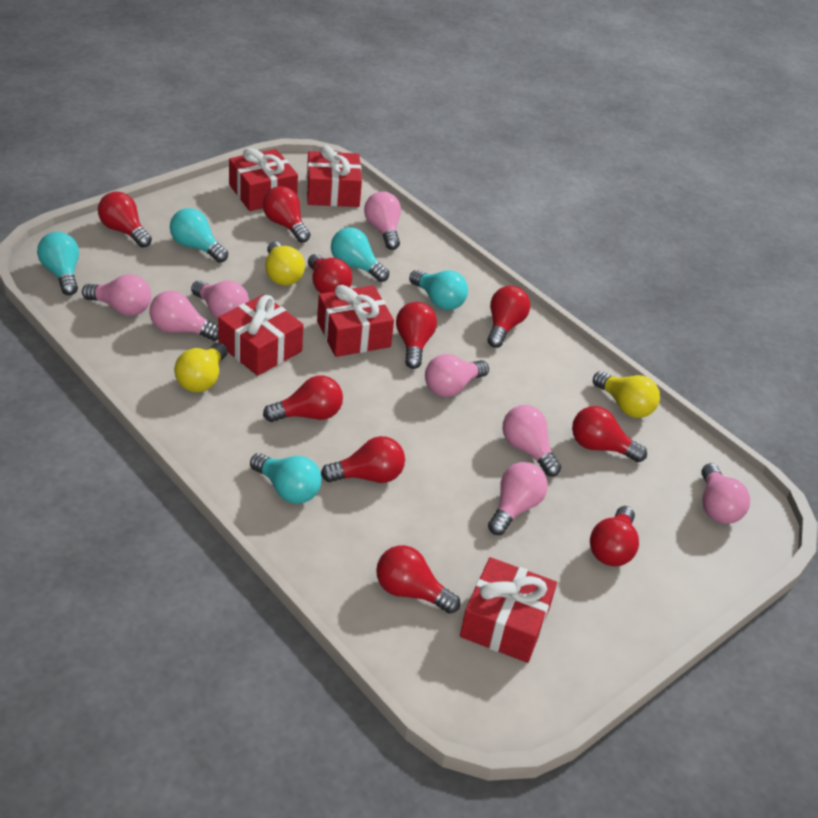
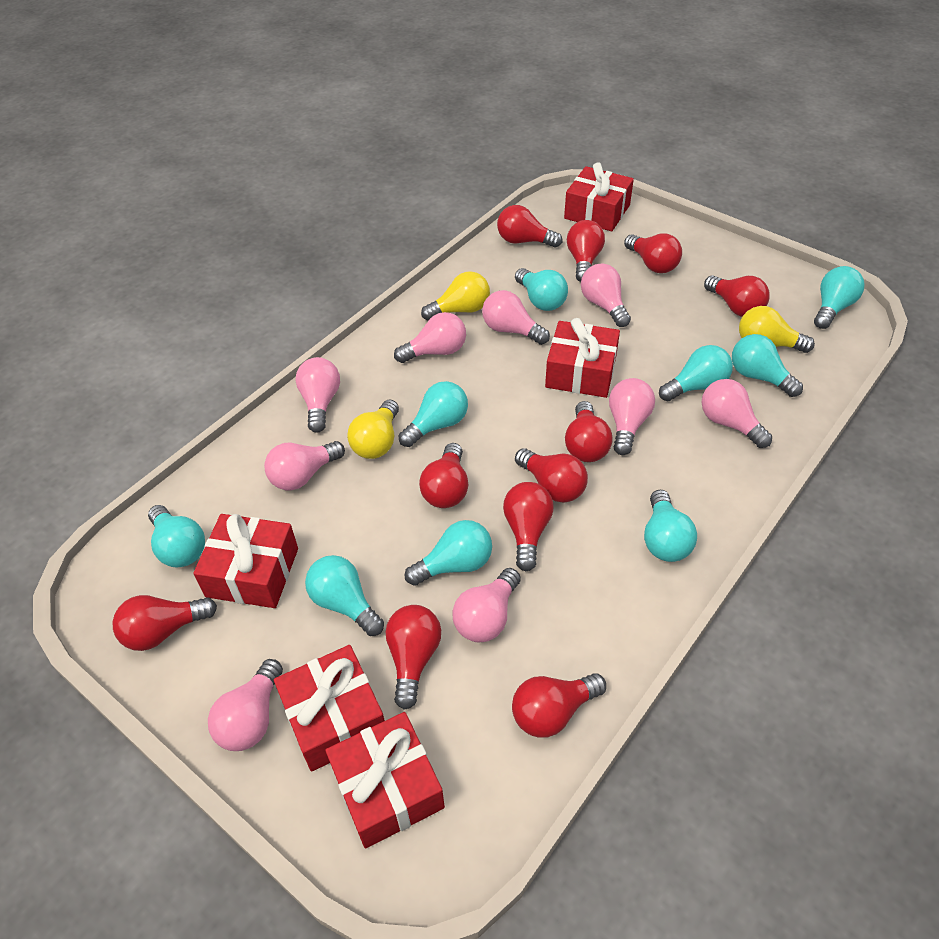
pink light bulb: [82,274,151,316] [149,290,218,341] [191,280,249,319] [364,191,401,250] [425,354,489,397] [488,462,548,535] [502,405,561,476] [702,463,750,524] = 8 -> [208,659,283,751] [264,441,345,490] [295,357,340,433] [394,312,466,363] [453,568,521,642] [482,290,550,345] [581,264,631,327] [609,378,655,455] [702,379,772,448] = 9
red light bulb: [98,192,152,248] [263,186,310,243] [263,375,343,422] [308,254,352,294] [321,436,405,483] [376,545,460,614] [396,302,437,369] [487,286,530,348] [572,406,647,462] [590,506,639,566] = 10 -> [112,595,217,651] [386,605,441,710] [419,443,468,508] [497,205,562,247] [503,482,554,571] [512,673,606,738] [515,448,588,503] [565,401,613,462] [567,220,605,282] [624,233,682,273] [704,275,770,317] = 11
turquoise light bulb: [37,232,79,295] [170,208,228,262] [250,453,322,504] [331,227,389,282] [409,270,468,310] = 5 -> [148,505,205,568] [305,555,384,636] [399,381,468,447] [405,520,492,586] [515,268,568,311] [644,490,697,562] [659,345,733,401] [732,334,803,397] [814,266,865,329] = 9

